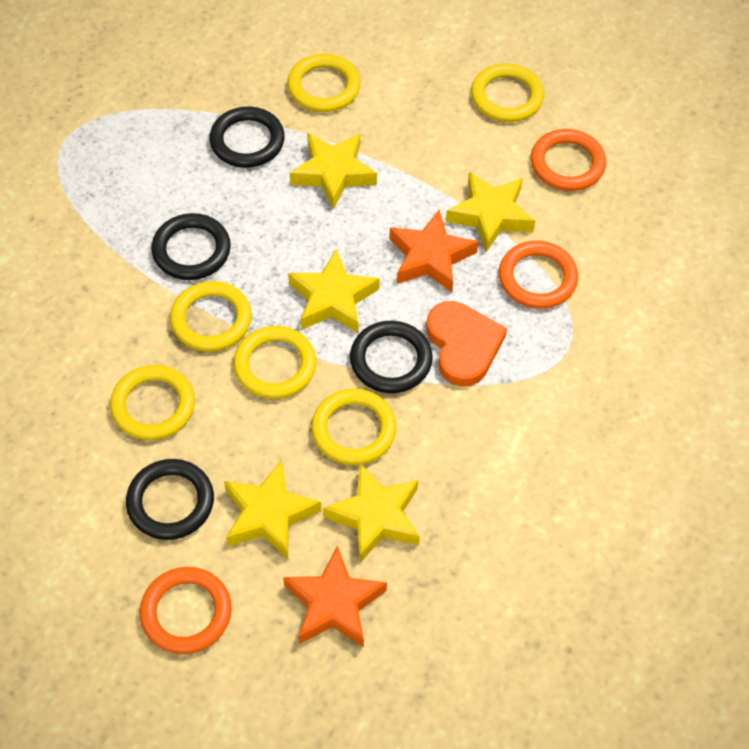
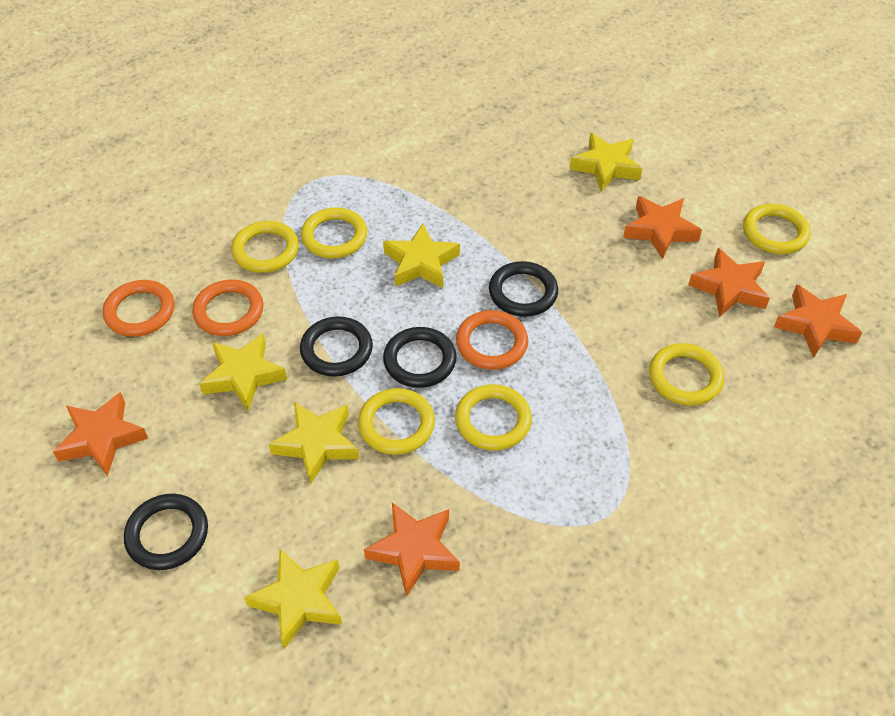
orange heart: [426,301,507,387] = 1 -> none = 0
orange star: [283,545,387,647] [389,210,478,292] = 2 -> [53,392,148,476] [364,503,460,597] [623,196,702,260] [688,248,770,317] [774,285,862,358] = 5

